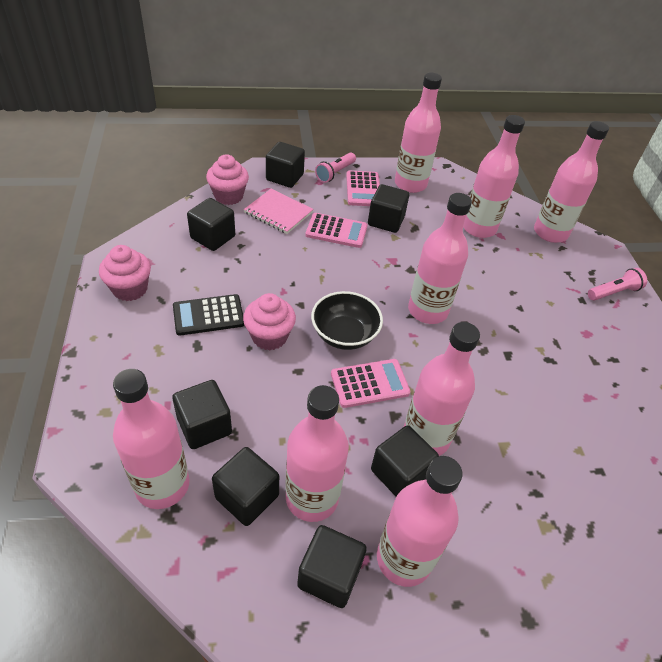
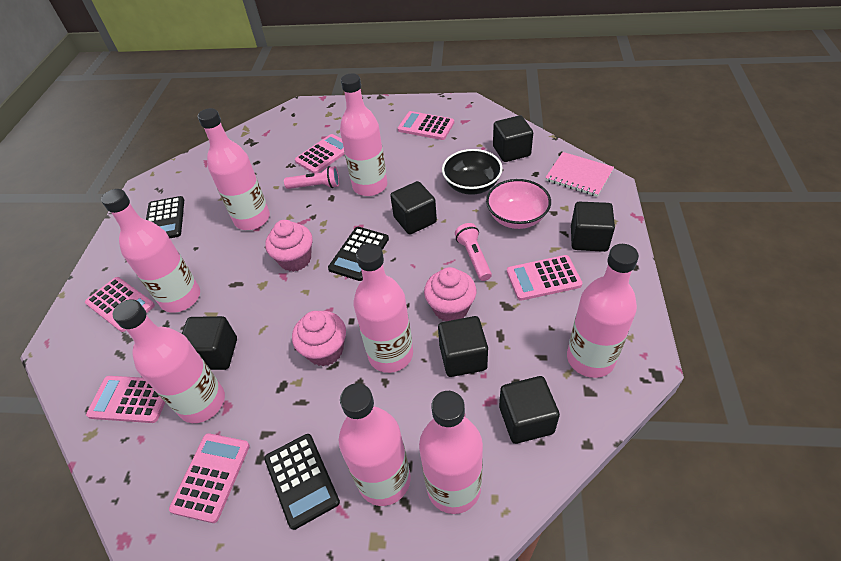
black calculator: [173,294,244,336] = 1 -> [146,196,184,238] [264,434,340,530] [328,227,389,281] = 3
black cube: [172,380,232,449] [187,198,235,251] [212,447,279,526] [266,142,305,188] [297,525,367,608] [368,184,409,233] [371,426,439,497] = 7 -> [182,316,237,370] [390,181,437,235] [438,316,488,377] [493,115,533,162] [499,376,560,444] [571,202,615,252] = 6
pink bowl: none = 0 -> [486,179,551,229] = 1
pink calculator: [305,213,368,248] [331,359,411,408] [346,170,380,206] = 3 -> [85,277,155,332] [86,376,165,423] [169,433,250,523] [295,134,345,174] [398,111,454,140] [507,255,582,301] = 6

